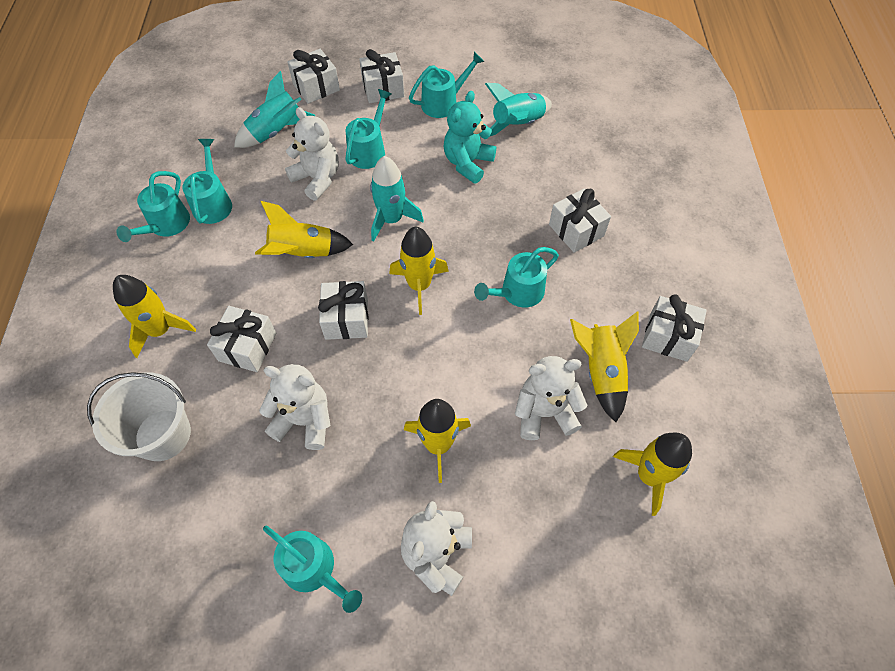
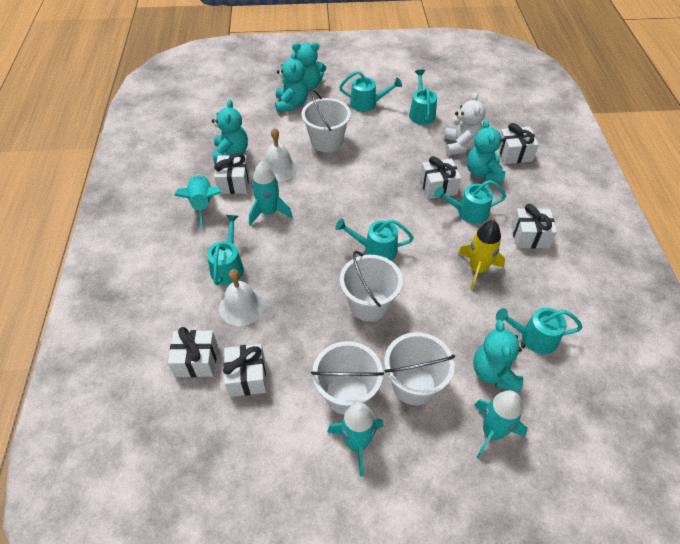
turquoise rocket: [234,71,315,148] [370,156,424,242] [485,83,552,137] = 3 -> [174,174,222,228] [249,161,293,225] [327,403,383,476] [475,391,527,459] = 4
turquoise teddy bear: [444,91,496,184] = 1 -> [212,100,248,163] [275,52,308,113] [292,42,326,91] [467,119,505,183] [473,320,525,392] = 5
white bell: none = 0 -> [219,269,265,326] [264,128,298,182] = 2
white bucket: [87,372,191,461] = 1 -> [301,90,351,152] [311,341,384,415] [340,251,403,322] [384,332,455,405] = 4
white teddy bear: [259,364,330,450] [285,107,339,201] [401,501,472,596] [515,356,588,440] = 4 -> [444,92,485,156] = 1
yellow rocket: [113,275,196,358] [255,201,353,258] [389,227,449,315] [404,399,471,483] [570,311,639,422] [613,433,692,516] = 6 -> [458,220,505,290] = 1

